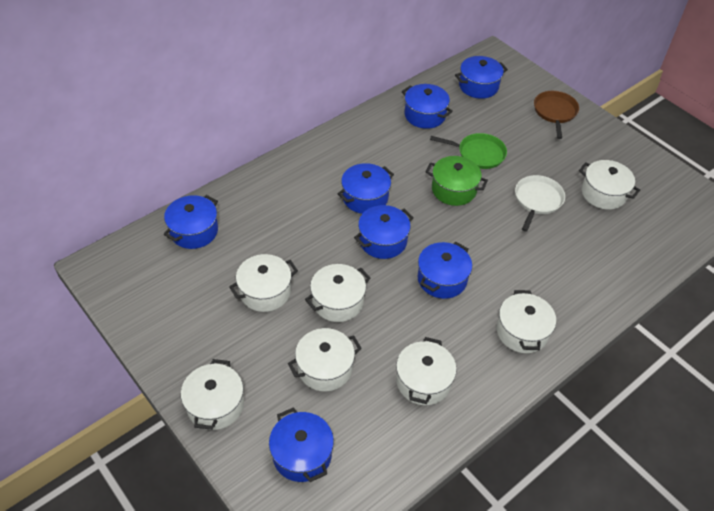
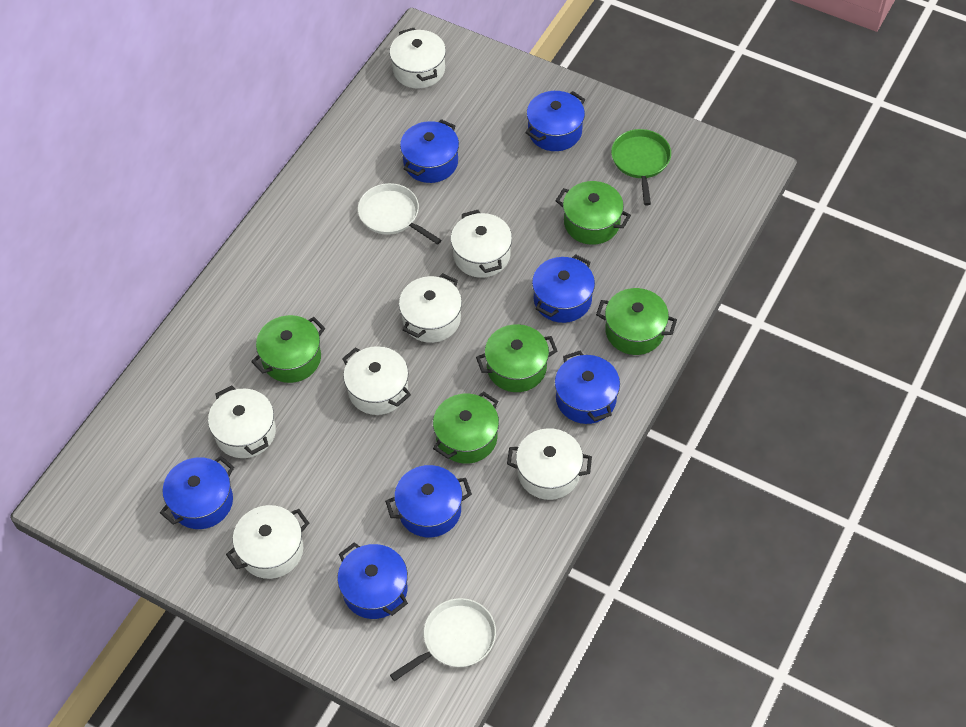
brown pan: [534,91,579,139] = 1 -> none = 0
green pot: [426,156,488,206] = 1 -> [251,315,325,383] [433,391,499,464] [476,324,557,392] [556,181,631,245] [596,288,677,355] = 5
white pan: [515,175,565,232] = 1 -> [358,183,441,245] [390,598,496,681] = 2

